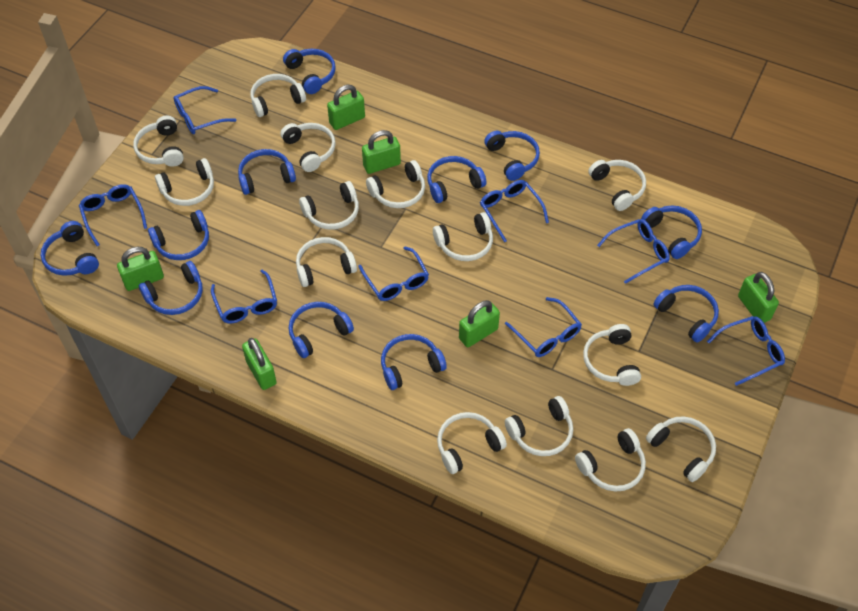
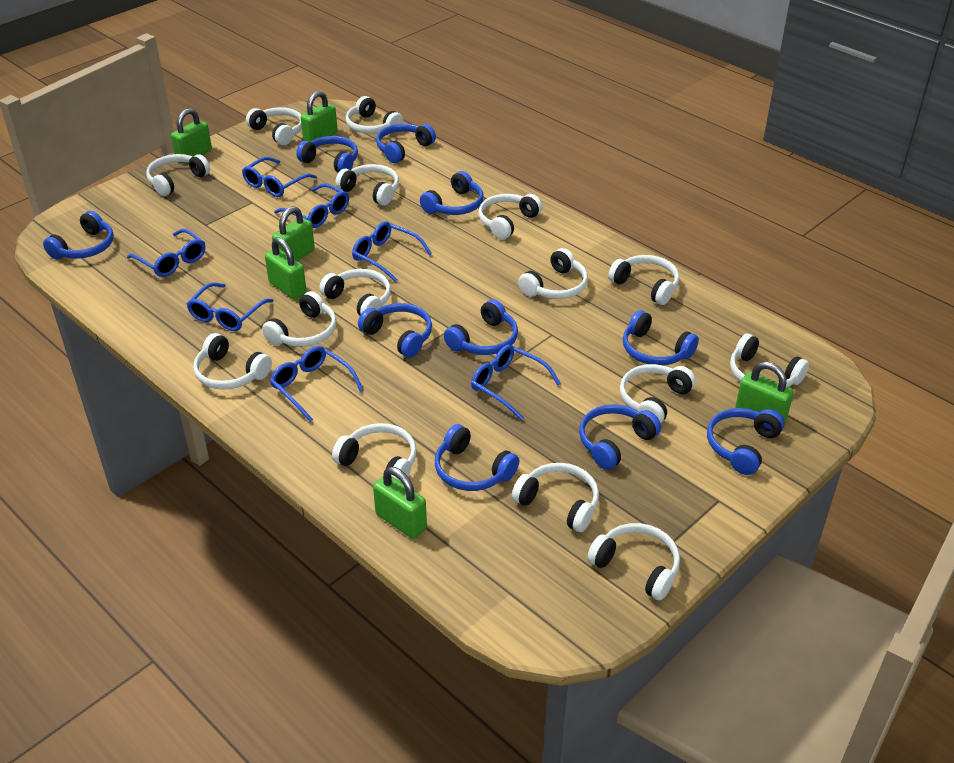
blue glasses: [79,184,147,246] [173,86,236,134] [211,270,277,323] [358,246,429,301] [480,180,549,243] [505,297,582,357] [597,219,670,284] [707,316,785,386] = 8 -> [127,229,206,277] [187,282,274,331] [242,157,317,197] [270,346,363,422] [274,183,349,228] [352,221,432,282] [471,344,561,420] = 7
blue headphones: [41,221,99,276] [139,261,203,315] [148,210,209,260] [238,149,296,195] [283,49,336,94] [288,302,354,358] [381,334,447,390] [427,156,486,203] [484,131,540,181] [641,205,702,259] [653,285,719,343] = 11 -> [43,211,114,259] [297,136,358,173] [358,303,432,358] [376,124,436,163] [420,171,483,215] [435,424,519,491] [444,299,518,355] [579,404,661,470] [623,310,699,366] [707,408,784,475] = 10
white headphones: [133,115,184,167] [155,158,214,206] [250,74,306,117] [281,123,336,172] [296,237,357,287] [299,181,359,230] [366,160,425,208] [433,212,493,261] [437,412,507,474] [505,396,573,456] [575,428,646,491] [583,324,641,386] [588,160,646,211] [646,416,716,482] = 14 -> [146,154,210,196] [193,333,272,390] [246,107,302,145] [262,291,336,347] [319,269,391,316] [332,423,417,483] [336,164,399,206] [346,96,403,134] [479,194,542,239] [512,463,599,532] [518,248,588,299] [587,523,680,600] [608,255,679,305] [620,364,696,423] [730,333,809,387] = 15

